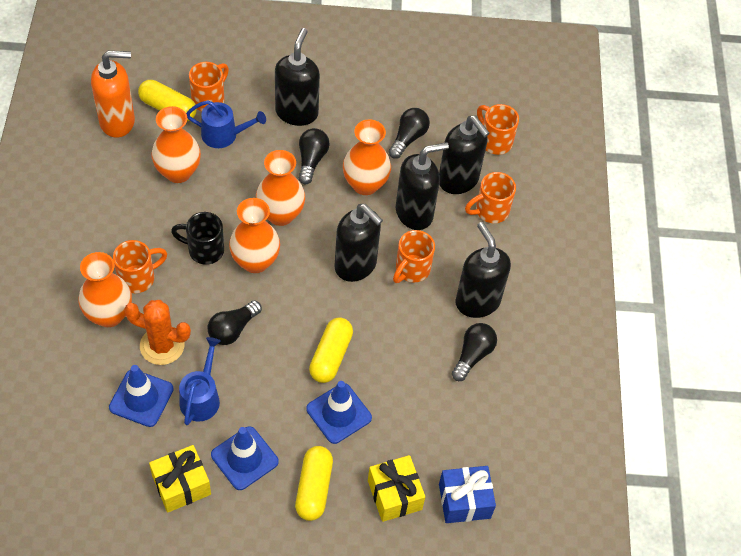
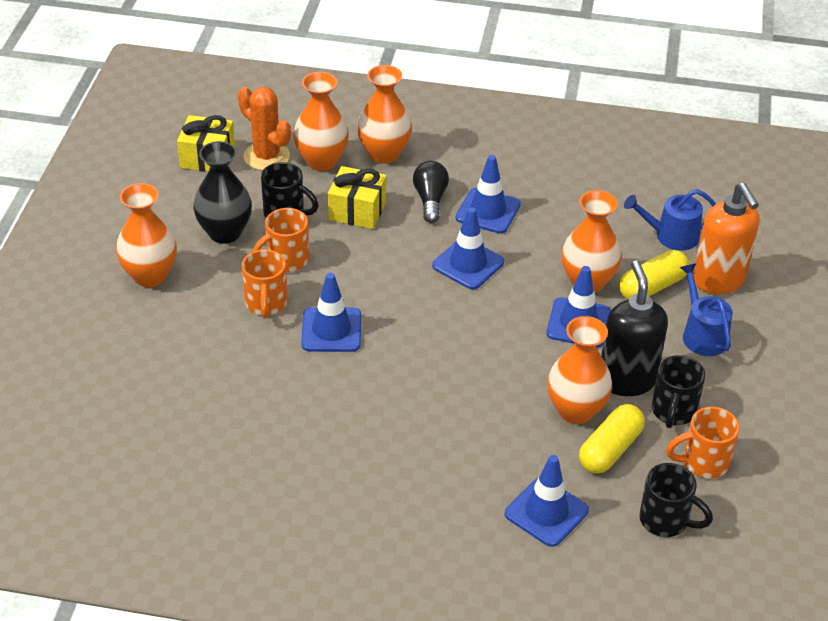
black light bulb: [207,300,262,345] [299,128,330,184] [389,108,430,159] [452,323,497,381] = 4 -> [413,161,449,223] = 1
black mug: [171,212,224,265] = 1 -> [261,162,319,218] [639,463,713,537] [652,355,705,428] = 3
black soap dispenser: [275,28,320,126] [334,204,383,282] [396,142,449,230] [439,116,490,194] [456,222,511,318] = 5 -> [601,261,668,396] = 1
black vase: none = 0 -> [193,141,252,244] = 1
blue gift: [439,466,496,523] = 1 -> none = 0
blue traffic cone: [109,365,174,427] [211,426,279,490] [306,381,372,444] = 3 -> [301,273,361,352] [432,207,504,289] [456,155,521,234] [505,455,589,547] [546,266,611,348] = 5
orange mug: [113,240,167,293] [189,62,229,111] [393,230,435,283] [465,172,516,223] [477,104,519,155] = 5 -> [242,249,288,318] [253,208,309,272] [666,407,740,478] = 3
yellow capsule: [138,80,197,122] [295,446,333,521] [309,317,353,383] = 3 -> [579,404,645,474] [619,250,690,300] = 2

